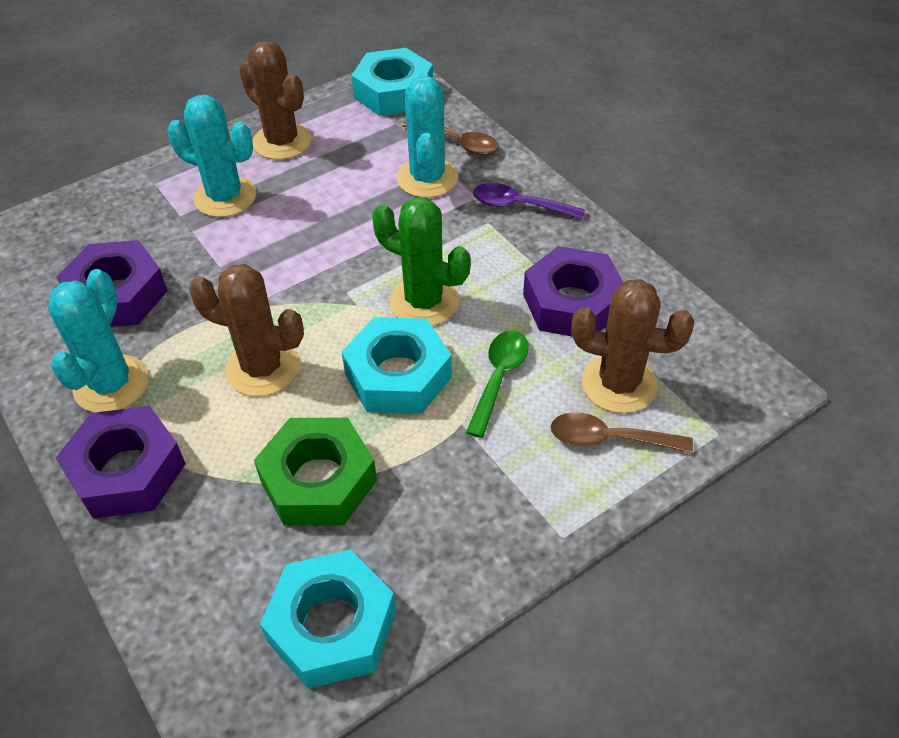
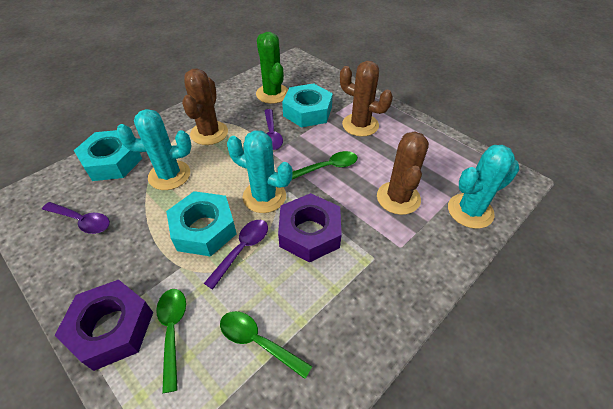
brown spoon: [402,121,499,155] [551,412,693,453] = 2 -> none = 0
green nut: [254,417,377,526] = 1 -> none = 0
green spoon: [466,330,529,438] = 1 -> [156,289,186,393] [220,311,312,379] [292,151,358,179] = 3
purple nut: [56,240,168,327] [56,406,186,519] [523,246,624,336] = 3 -> [55,280,153,371] [278,193,342,263] = 2
purple spoon: [473,183,585,220] = 1 -> [42,202,110,234] [204,220,268,289] [264,109,283,150] = 3

